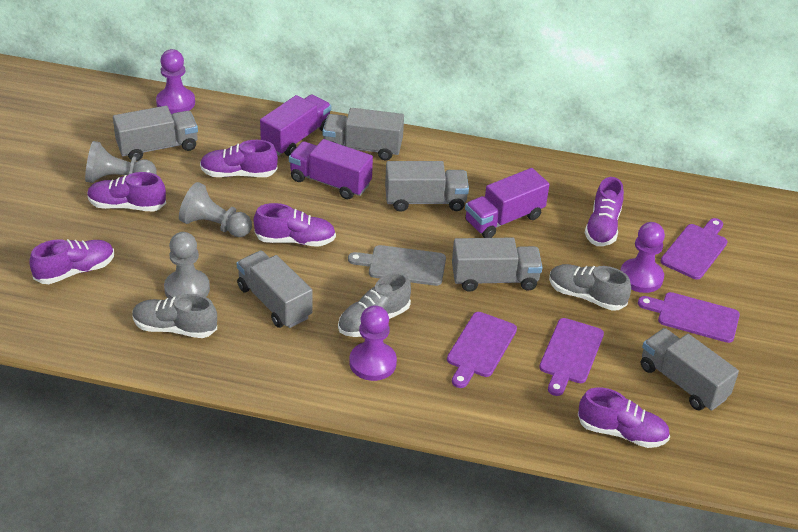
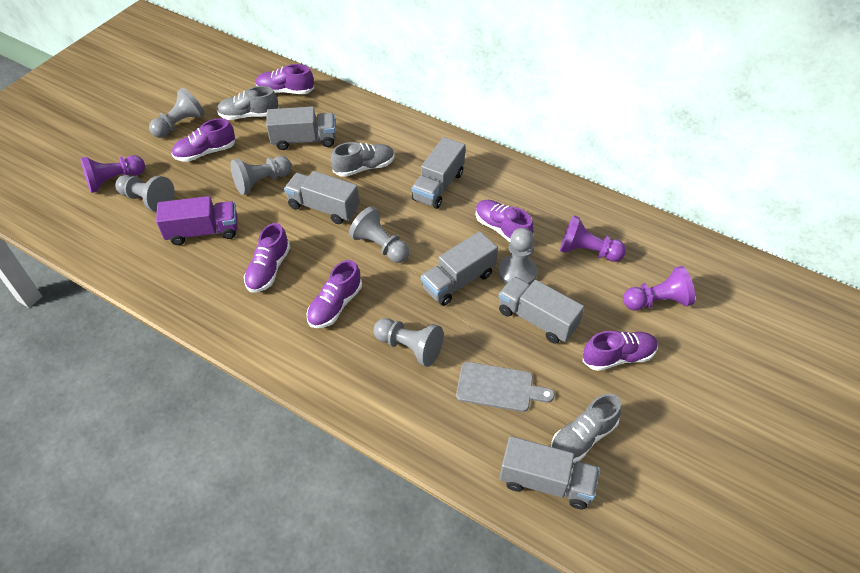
grey pawn: [85,141,156,183] [164,232,210,298] [179,182,252,237] = 3 -> [115,175,175,212] [149,88,205,138] [231,156,292,195] [349,206,410,263] [374,318,444,367] [498,228,537,285] = 6
purple cutting board: [447,312,517,388] [539,318,604,396] [638,292,740,343] [661,218,727,280] = 4 -> none = 0
purple truck: [260,94,331,156] [289,139,373,199] [465,168,550,238] = 3 -> [156,196,238,245] = 1

